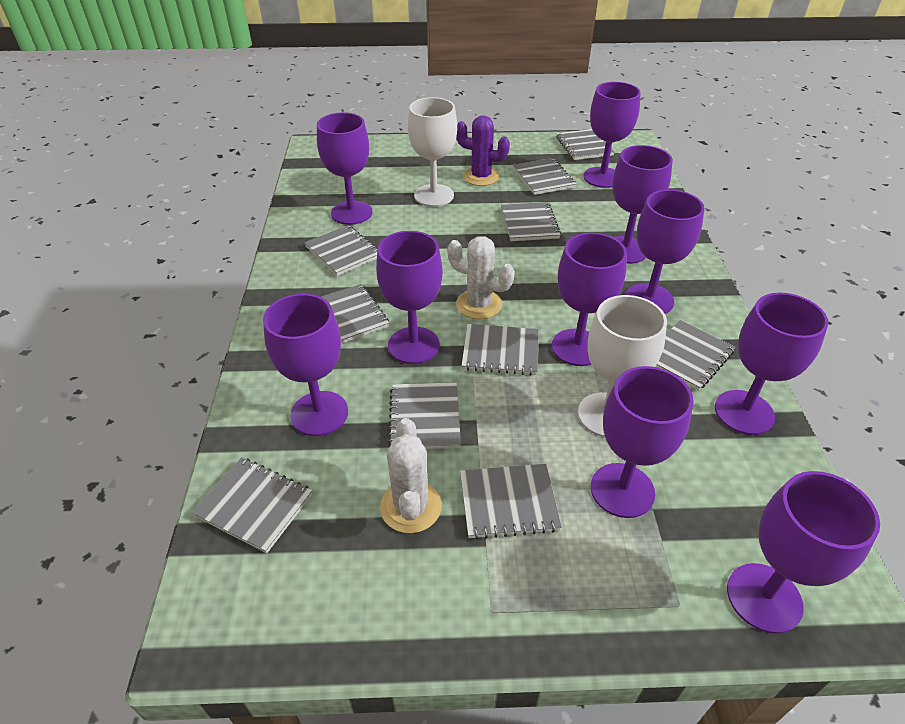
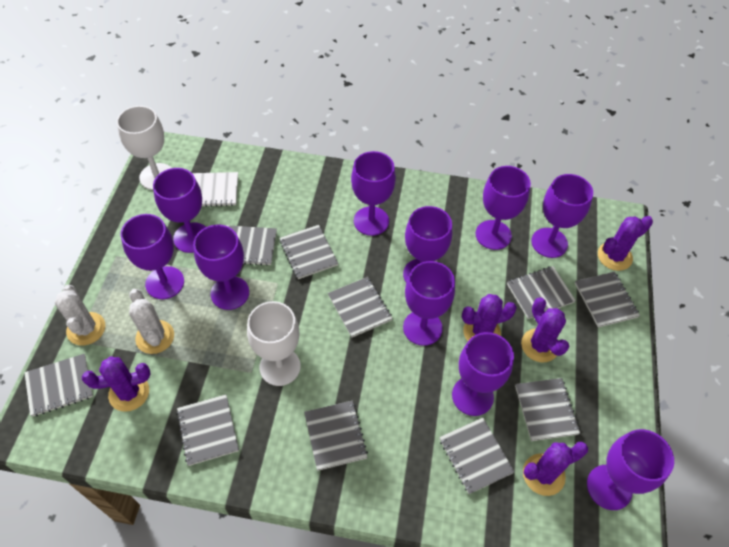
purple cactus: [456,115,510,186] = 1 -> [82,356,150,412] [462,294,517,341] [521,297,569,362] [523,442,588,496] [598,216,653,271] = 5
white notebook: none = 0 -> [192,172,238,207] = 1

